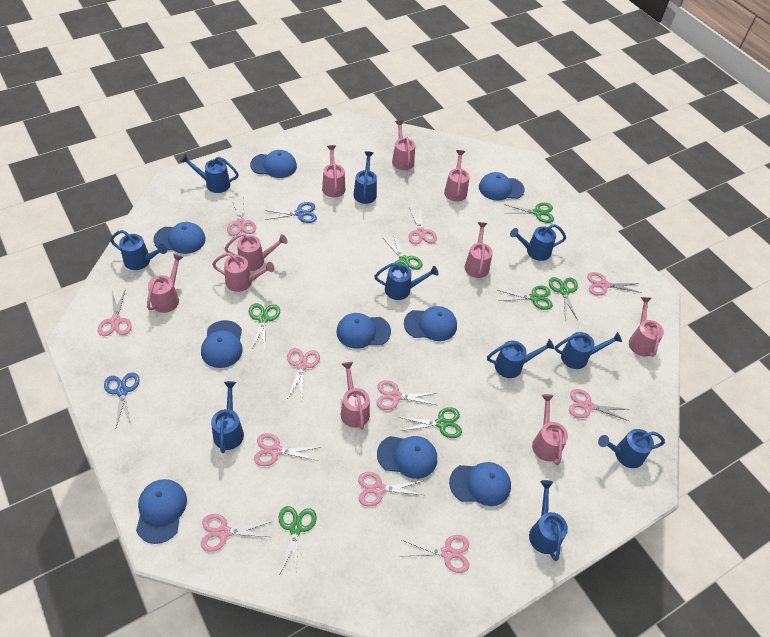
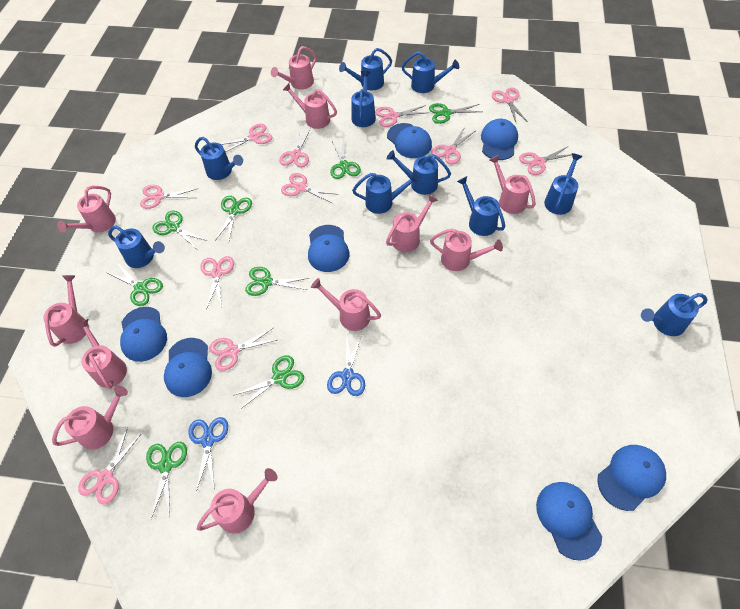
blue cap: [136,479,187,544] [153,222,206,254] [201,320,243,368] [250,150,297,178] [336,313,391,349] [377,436,437,479] [404,306,457,341] [449,462,511,506] [479,172,525,200] = 9 -> [120,307,167,362] [164,338,212,397] [308,225,350,272] [387,123,432,158] [481,119,518,160] [536,482,602,561] [597,445,666,511] = 7
green scissors: [249,303,280,350] [279,506,317,577] [382,234,423,270] [399,407,462,438] [497,286,553,310] [504,203,554,223] [549,277,578,321] = 7 -> [106,264,163,306] [146,442,187,519] [152,211,207,248] [215,196,252,241] [235,355,304,408] [245,267,309,296] [330,139,361,179] [429,103,482,124] = 8
pink watering can: [147,254,183,313] [212,253,274,292] [225,233,288,271] [322,145,345,197] [341,362,370,430] [392,120,415,170] [444,150,470,202] [465,222,493,278] [532,394,568,465] [629,297,664,357] = 10 -> [43,275,89,347] [52,386,128,450] [57,186,116,232] [75,319,127,389] [197,468,278,533] [271,46,317,89] [283,83,337,129] [311,278,381,331] [386,194,438,252] [430,228,503,271] [489,155,536,214] = 11

